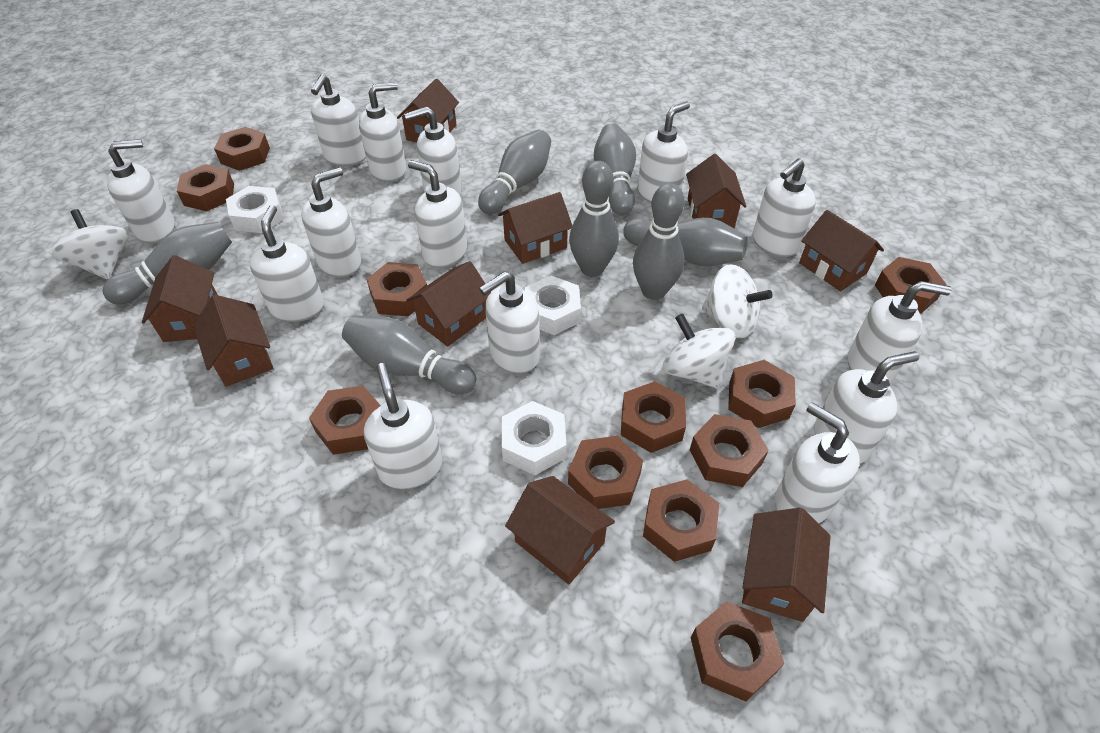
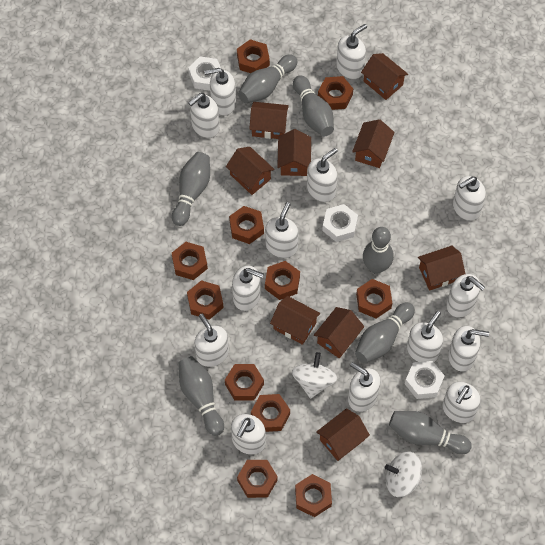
white spinning top: [52,209,129,279] [663,314,735,389] [702,264,773,339] = 3 -> [292,352,337,399] [385,452,422,497] = 2

